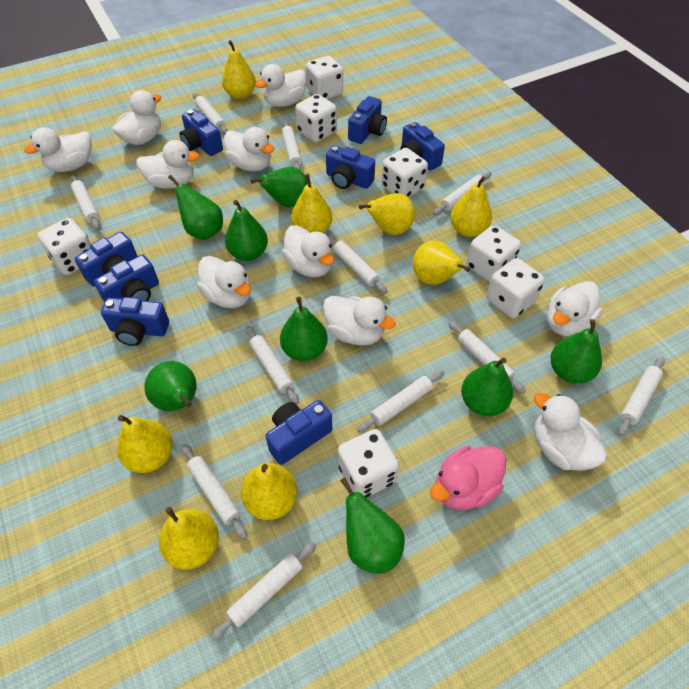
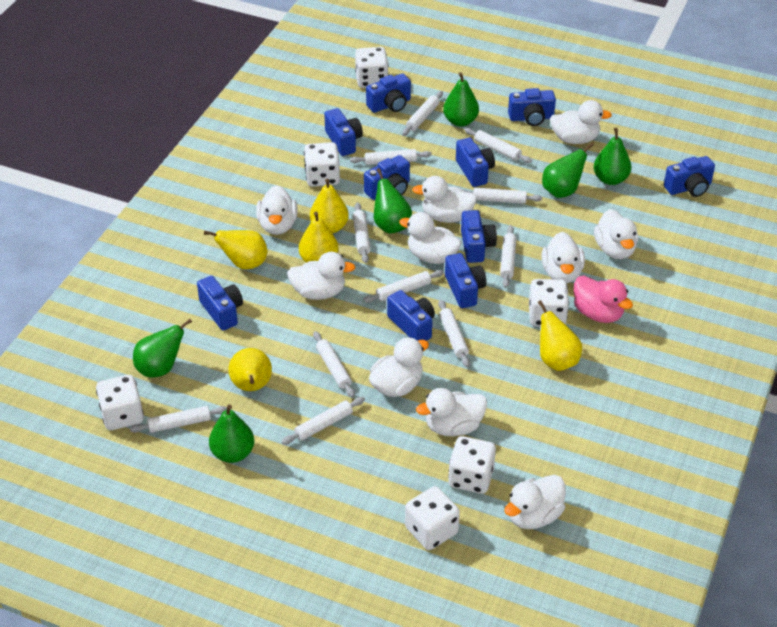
blue camera: [75,232,137,287] [94,255,159,302] [101,297,169,346] [180,109,223,156] [266,400,332,465] [326,145,375,189] [348,96,387,144] [400,122,445,171] = 8 -> [197,276,243,331] [324,108,363,156] [364,155,410,200] [366,74,411,113] [387,290,435,341] [445,253,486,308] [456,138,495,187] [461,210,497,263] [508,88,556,126] [664,156,715,197] = 10
green pear: [144,361,197,411] [168,175,223,240] [225,200,268,261] [250,167,308,208] [280,297,328,361] [340,478,405,574] [461,358,513,416] [551,319,602,384] = 8 -> [133,319,192,378] [209,404,254,463] [374,168,412,234] [443,72,479,127] [542,142,594,198] [594,127,632,185] = 6
white dice: [38,218,91,275] [295,94,337,142] [305,56,343,99] [338,429,399,498] [382,148,428,198] [466,225,521,282] [486,258,545,318] = 7 -> [96,375,144,430] [304,142,340,187] [355,47,388,88] [405,486,460,550] [448,436,496,494] [529,279,569,326] = 6
yellow pear: [117,415,173,473] [159,507,219,570] [222,40,256,99] [241,463,297,520] [291,174,332,233] [359,193,415,235] [413,241,470,285] [450,176,492,237] = 8 -> [204,230,268,269] [229,348,272,391] [299,212,338,263] [310,178,349,233] [538,300,582,371] = 5

